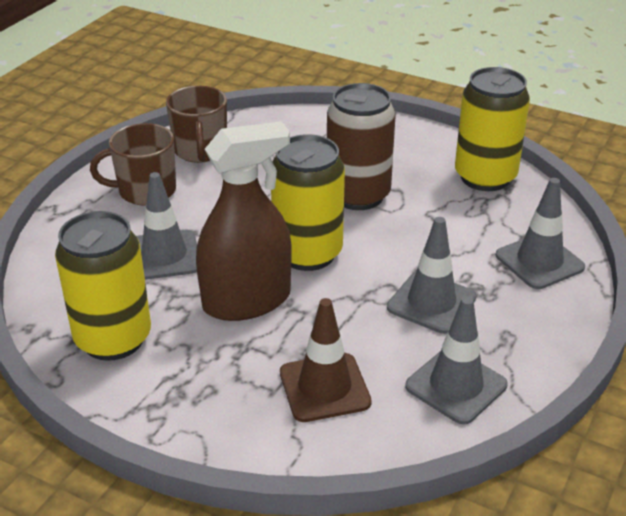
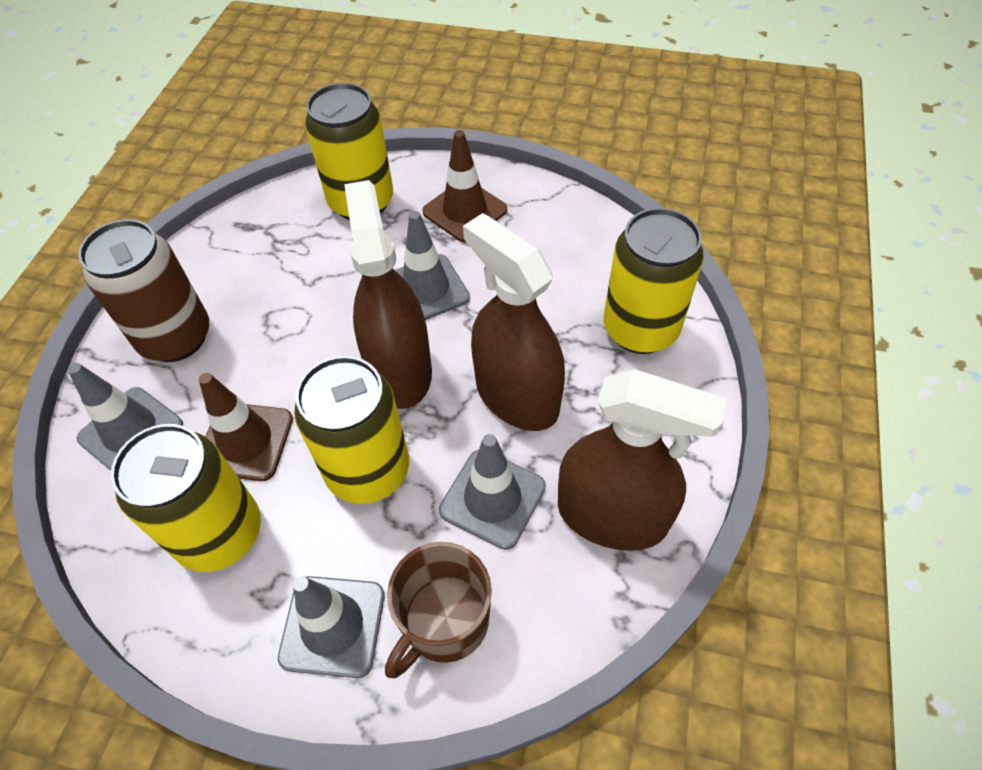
brown mug: [90,123,176,206] [166,86,227,163] = 2 -> [385,542,492,678] = 1
brown spray bottle: [196,121,292,321] = 1 -> [344,180,432,409] [463,213,565,431] [558,369,726,551] = 3
brown traffic cone: [280,298,372,422] = 1 -> [199,373,293,481] [422,130,507,242] = 2
yellow can: [55,211,151,361] [271,134,345,271] [455,67,530,191] = 3 -> [111,424,261,572] [294,356,409,504] [305,83,393,220] [604,208,704,354] = 4

